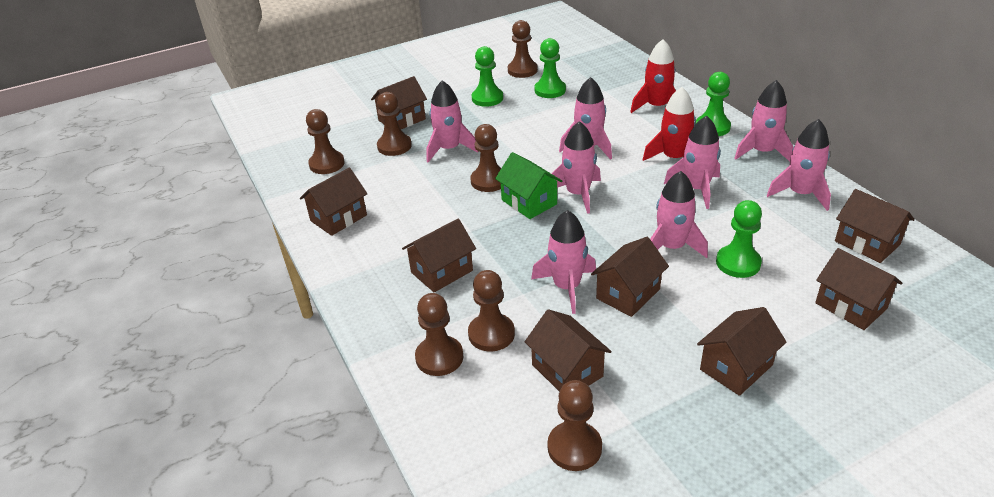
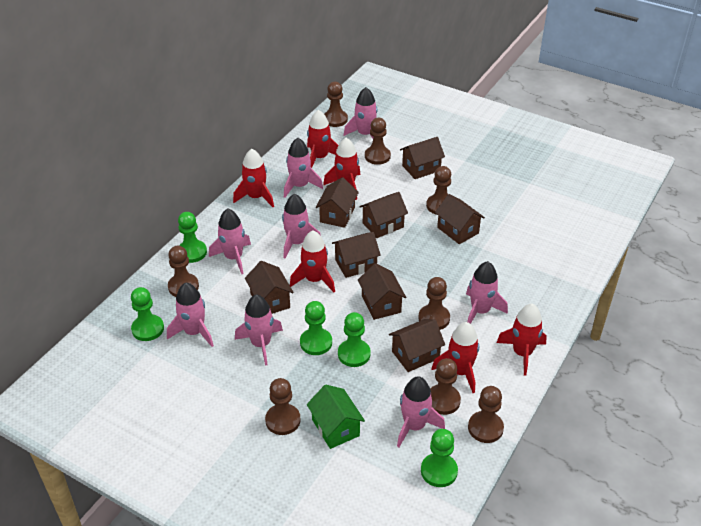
brown pawn: [306,109,345,174] [377,92,412,156] [415,293,463,376] [468,270,515,351] [470,124,501,192] [508,20,538,78] [547,380,602,471] = 7 -> [168,246,199,297] [265,378,301,435] [324,82,348,127] [365,118,391,165] [418,277,450,330] [426,166,451,215] [430,358,461,415] [468,386,504,443] = 8
green pawn: [472,46,503,107] [534,38,566,98] [695,72,731,136] [716,200,762,278] = 4 -> [131,287,164,341] [178,212,207,263] [300,301,332,355] [338,312,371,367] [421,429,458,487] = 5
red rocket: [630,39,676,113] [643,87,696,161] = 2 -> [233,149,274,207] [290,230,335,292] [307,110,339,168] [323,138,360,200] [431,322,479,393] [497,304,547,376] = 6

